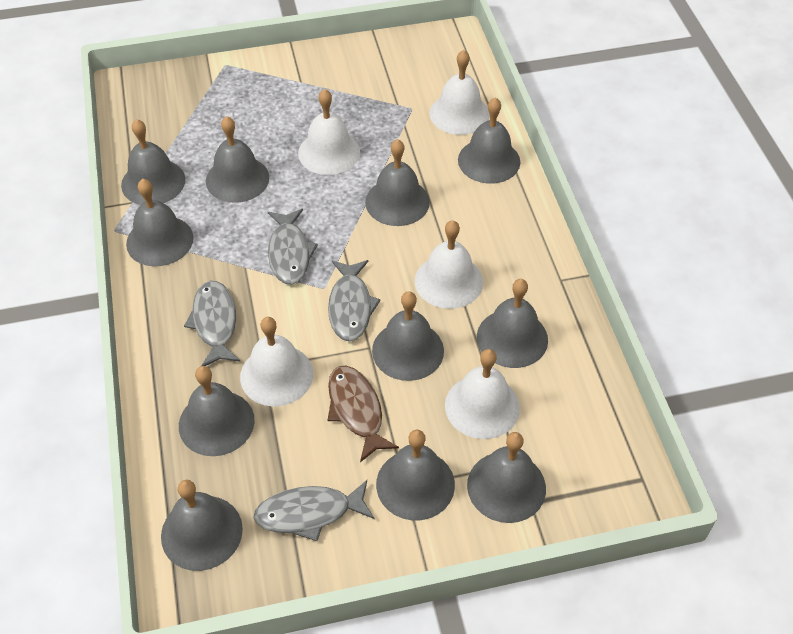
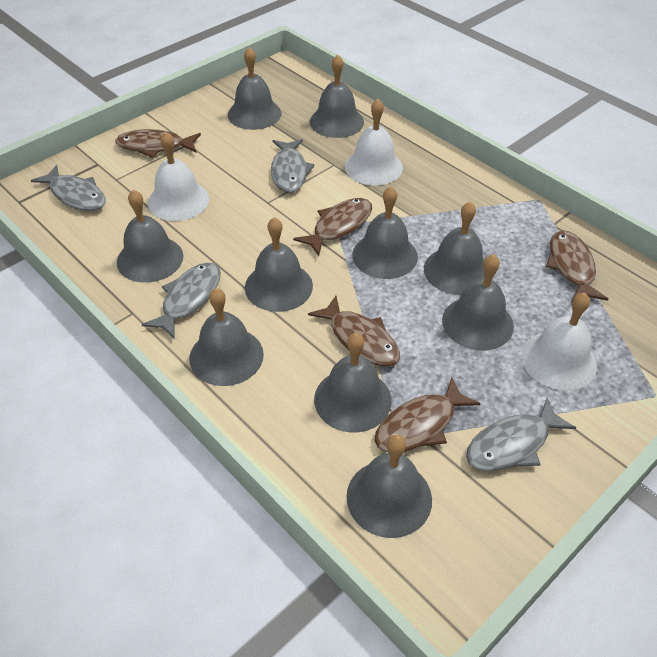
brown fish: [328,366,399,462] = 1 -> [115,129,201,158] [293,198,372,256] [308,296,400,367] [375,377,481,452] [546,230,608,303] = 5
grey bell: [121,119,185,205] [126,179,193,266] [161,480,243,571] [179,366,255,456] [206,116,269,203] [365,139,430,226] [372,291,444,381] [376,429,455,520] [458,97,520,184] [467,432,546,523] [477,279,548,368] = 11 -> [117,189,183,283] [189,288,264,386] [228,47,281,130] [245,217,313,312] [310,55,364,138] [314,333,392,432] [346,434,432,538] [352,186,418,279] [424,202,485,295] [442,254,514,351] = 10
white bell: [240,317,313,406] [298,89,360,175] [415,220,483,309] [430,50,490,135] [445,349,520,439] = 5 -> [148,132,209,221] [345,99,403,185] [521,293,597,391] = 3

